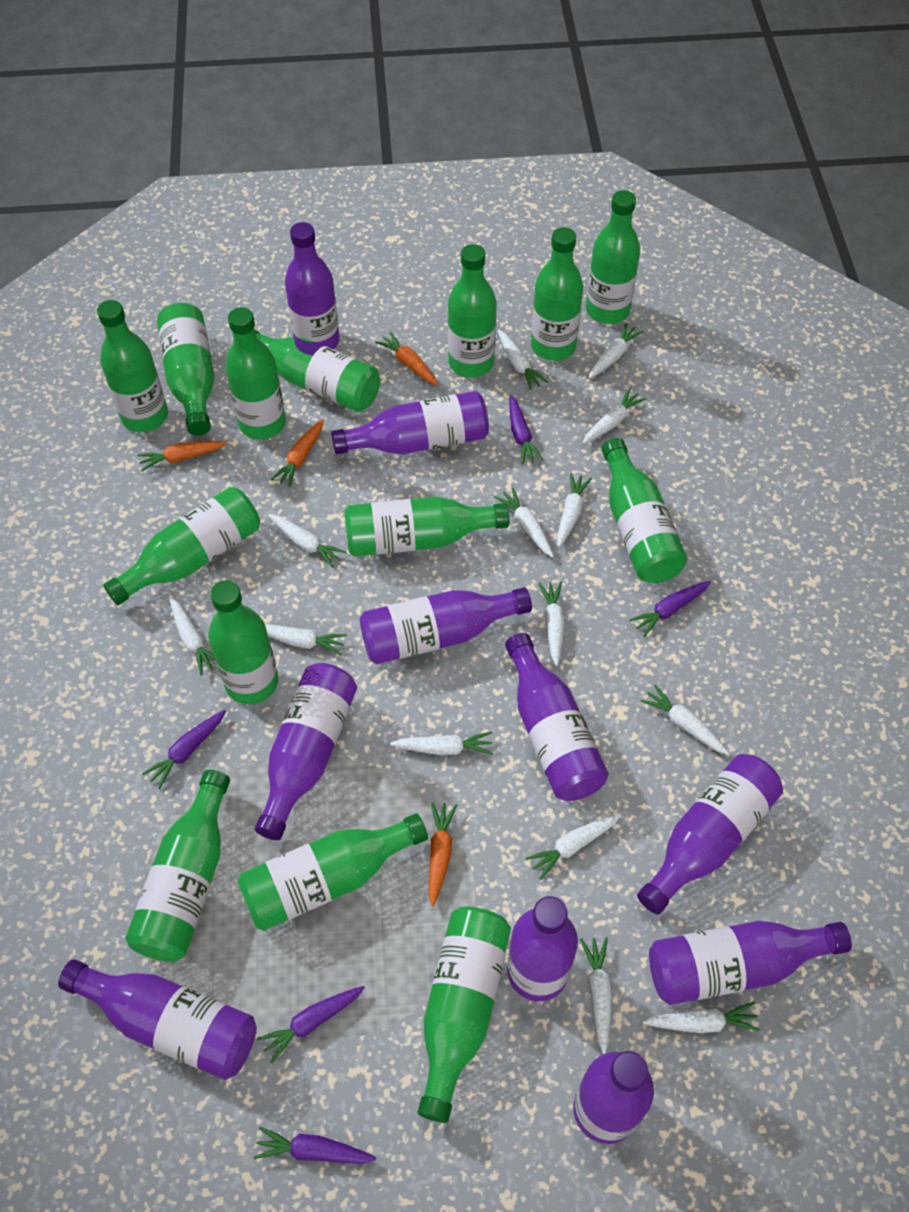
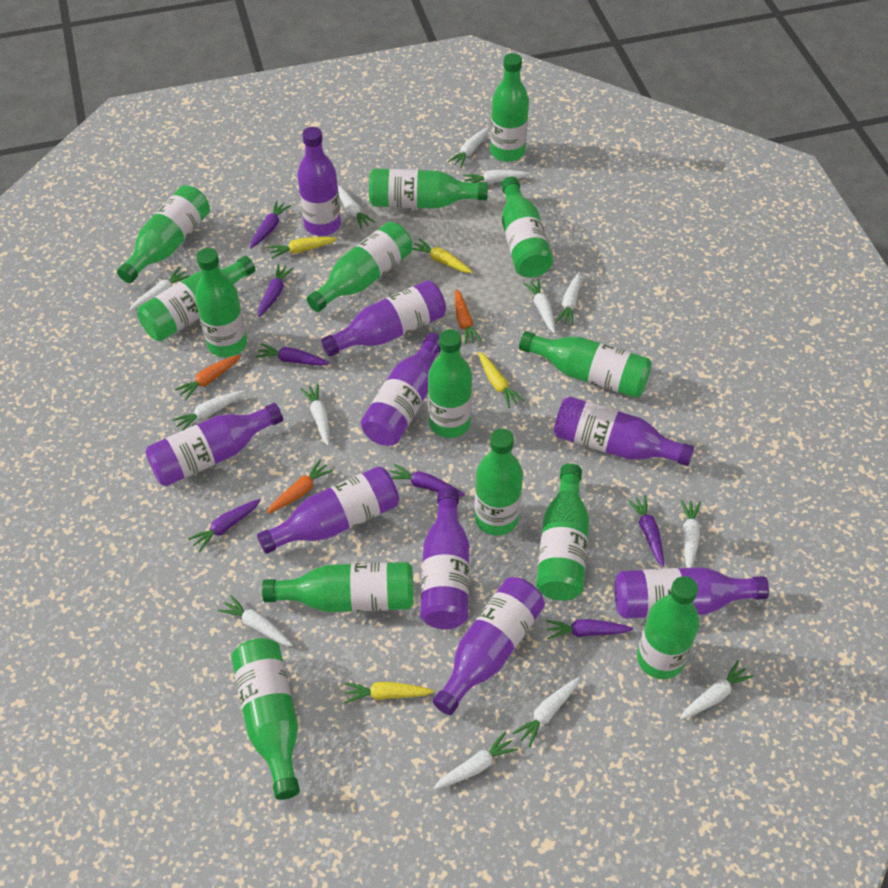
orange carrot: [137,441,227,472] [271,419,324,487] [375,332,438,385] [428,802,457,906] = 4 -> [175,354,241,401] [266,459,333,514] [455,289,482,345] = 3
purple bottle: [58,959,257,1080] [255,663,357,840] [285,222,339,349] [331,391,489,454] [360,587,532,664] [505,633,609,801] [507,896,578,1001] [573,1051,654,1144] [637,754,783,915] [649,921,852,1005] = 10 -> [145,403,283,486] [257,466,399,554] [297,127,341,236] [321,280,446,356] [361,333,441,446] [420,488,469,629] [433,577,545,715] [554,396,694,466] [614,567,769,619] = 9
purple carrot: [142,710,226,789] [254,1127,376,1164] [257,986,365,1064] [509,395,543,464] [629,581,711,637] = 5 -> [188,499,261,552] [250,201,291,248] [256,343,330,366] [258,264,294,317] [390,463,465,496] [546,619,633,639] [627,495,664,567] = 7
white carrot: [170,598,215,676] [265,624,347,655] [268,514,347,568] [390,732,493,755] [494,487,554,558] [498,329,548,390] [526,814,621,880] [538,582,565,666] [557,473,592,547] [580,937,612,1054] [583,388,646,444] [589,323,643,379] [641,685,730,755] [642,1002,760,1033] = 14 -> [129,267,191,311] [172,390,245,431] [218,595,293,646] [300,384,330,446] [338,185,375,229] [434,732,518,789] [448,127,489,168] [463,170,530,184] [513,677,580,748] [523,279,555,334] [556,271,581,326] [680,660,753,720] [681,500,701,568] = 13
yellow carrot: none = 0 -> [268,237,337,259] [344,682,434,703] [412,238,473,273] [478,352,525,408] = 4

